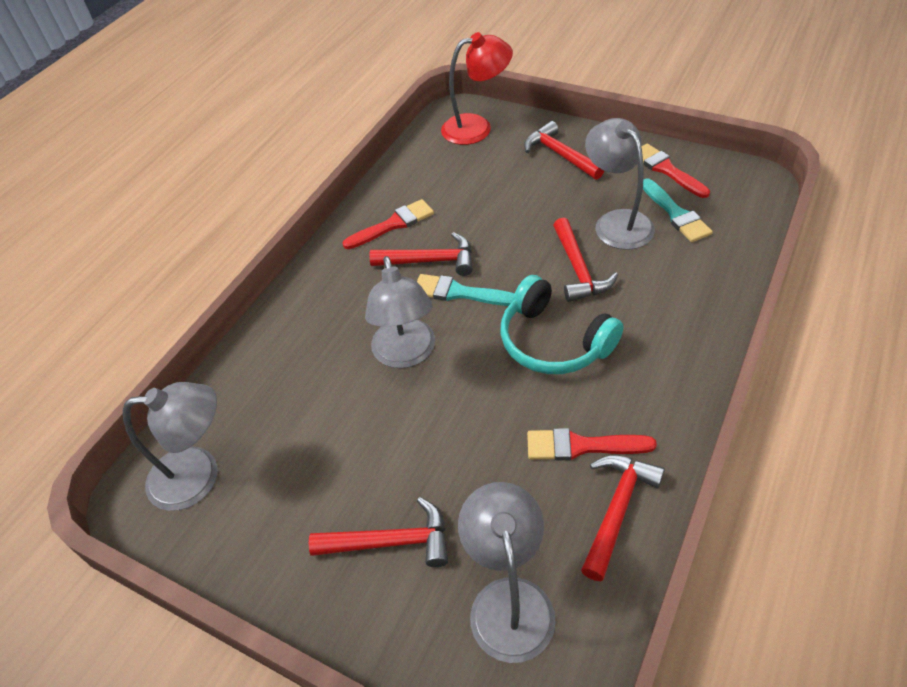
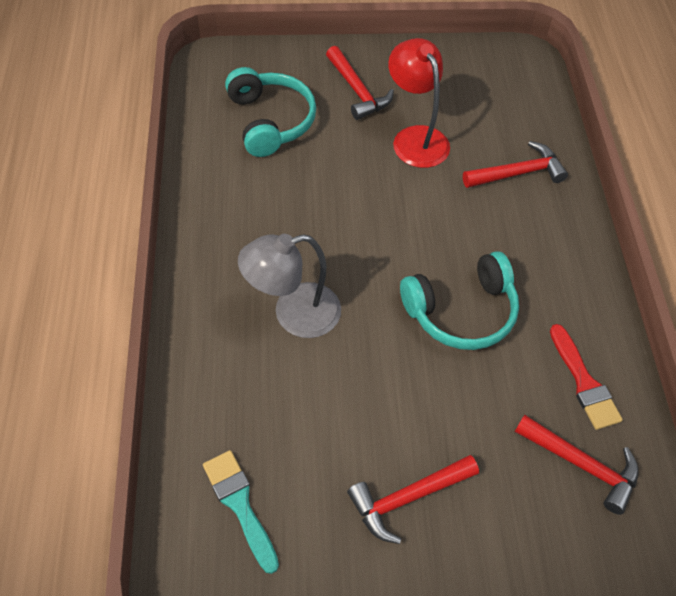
grey lamp: [123,382,218,511] [365,256,435,368] [458,482,556,663] [585,118,655,250] = 4 -> [238,234,341,338] = 1
red brush: [342,199,434,249] [527,428,657,460] [641,143,710,198] = 3 -> [550,324,623,430] = 1
red hammer: [309,497,448,567] [369,232,472,276] [524,121,604,180] [553,218,618,302] [581,455,665,581] = 5 -> [326,46,394,120] [347,455,479,544] [463,141,568,188] [515,415,639,515] = 4
turquoise brush: [417,274,515,306] [643,178,713,242] = 2 -> [203,450,279,574] = 1
turquoise headphones: [500,275,624,374] = 1 -> [225,67,316,157] [400,251,519,350] = 2

